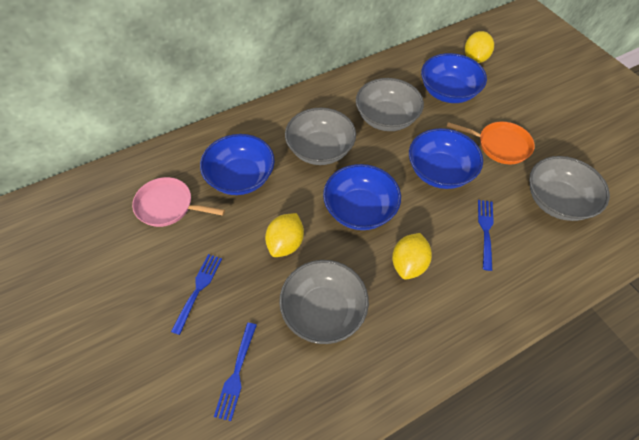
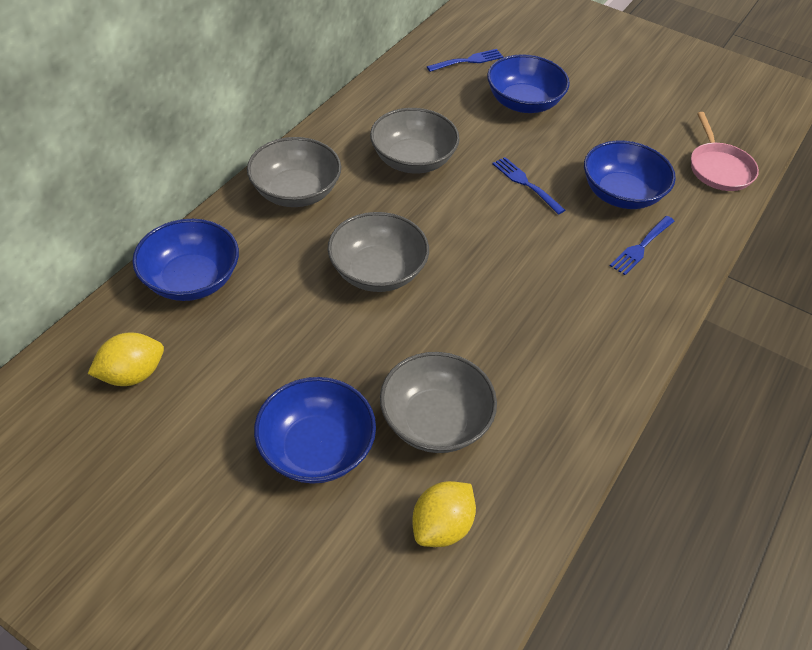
orange pan: [446,122,535,164] = 1 -> none = 0
yellow lemon: [265,213,304,257] [392,233,432,280] [465,31,494,63] = 3 -> [88,333,164,386] [412,481,476,547] = 2

